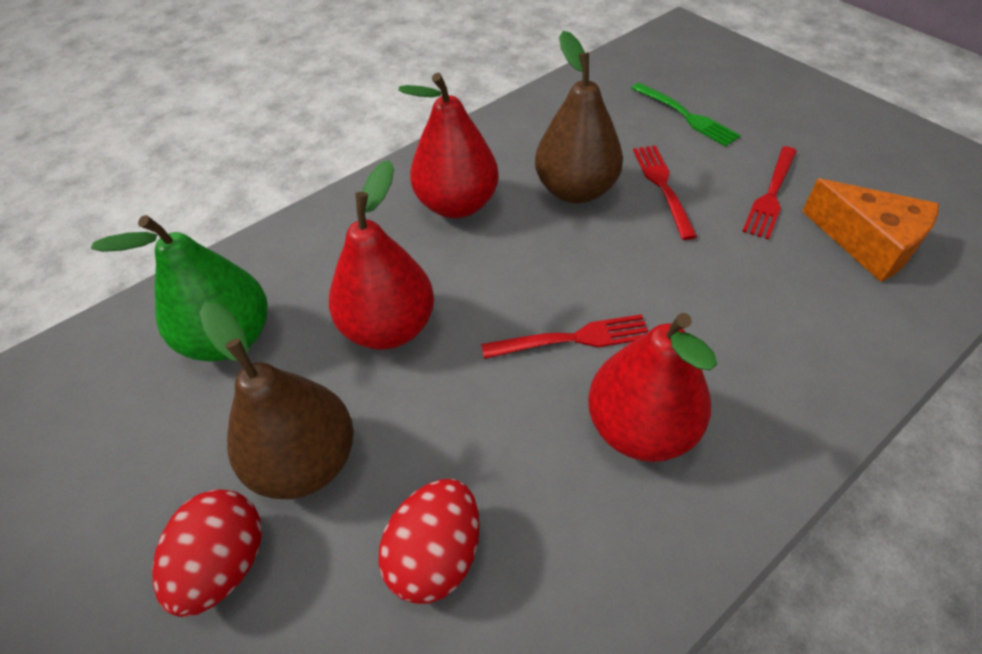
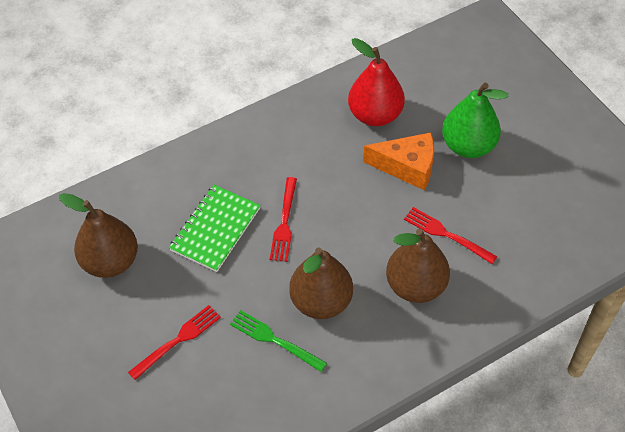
brown pear: [199,302,354,499] [535,31,623,203] = 2 -> [59,193,138,278] [289,248,353,319] [386,229,450,303] = 3
green notebook: none = 0 -> [169,185,260,272] = 1
red egg: [152,489,262,617] [378,479,480,604] = 2 -> none = 0
red pear: [329,160,434,350] [398,73,499,218] [588,313,717,462] = 3 -> [348,38,405,126] = 1

